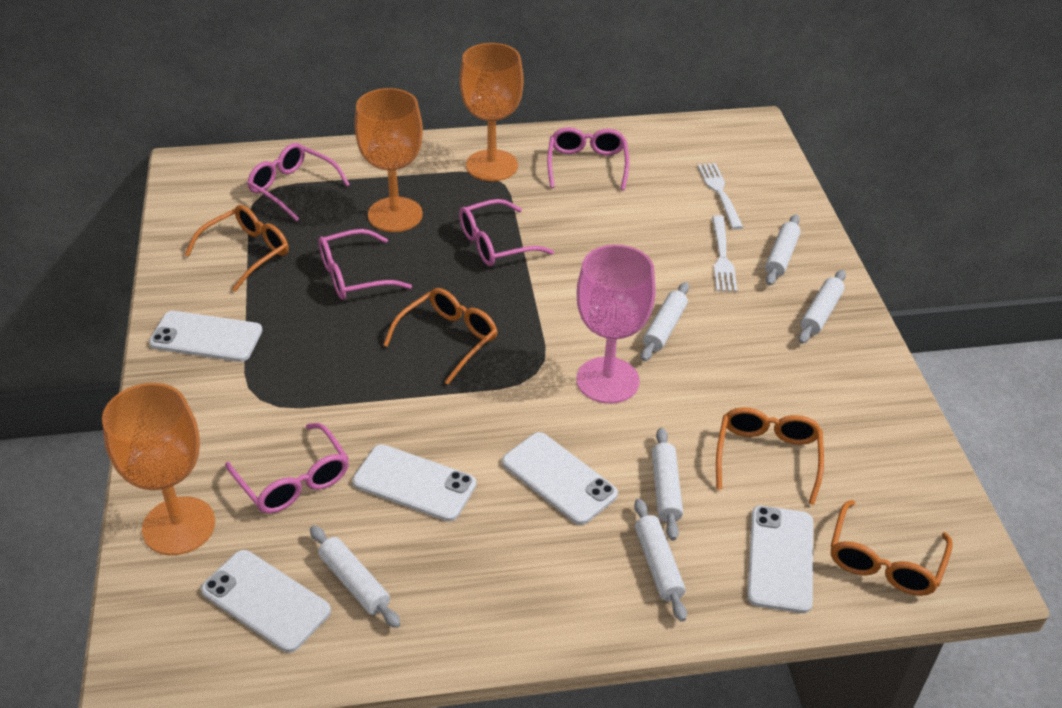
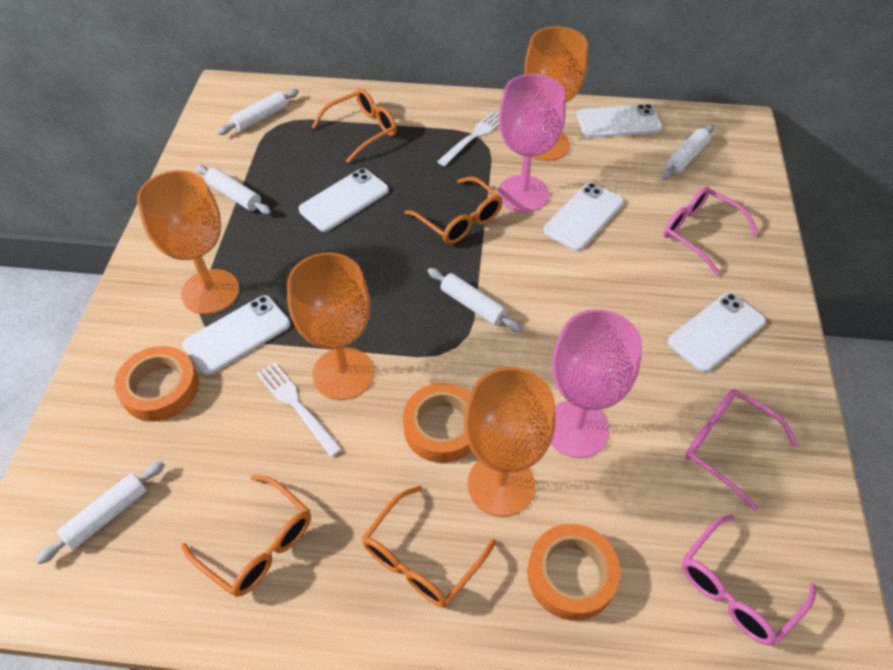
orange goblet: [102,383,215,555] [355,88,423,232] [460,43,524,181] = 3 -> [137,170,239,314] [287,253,374,400] [464,367,556,517] [524,26,588,161] = 4
orange tape: none = 0 -> [114,346,199,422] [403,383,472,463] [527,524,620,621] = 3
pink glasses: [225,423,349,513] [247,143,350,221] [319,229,412,299] [459,199,554,266] [547,127,629,191] = 5 -> [664,186,759,275] [681,514,816,646] [685,389,798,511] = 3
pink goblet: [577,245,656,404] = 1 -> [498,74,566,212] [551,309,642,458] = 2
white rolling pin: [310,526,401,628] [634,498,687,622] [641,282,689,361] [652,428,683,541] [765,215,801,286] [798,270,846,344] = 6 -> [36,461,165,564] [196,165,271,214] [217,89,299,135] [428,268,522,332] [661,124,714,180] = 5

